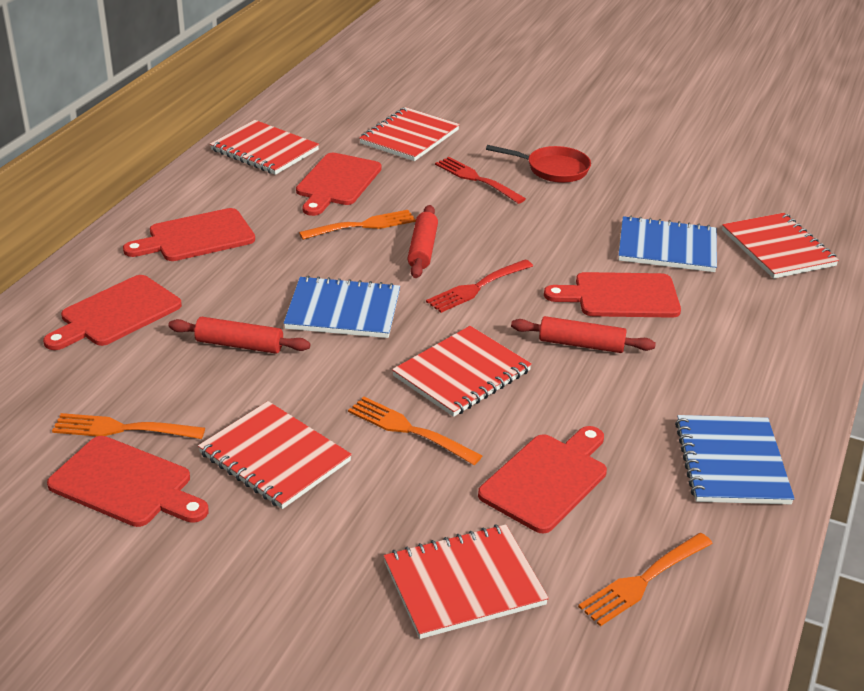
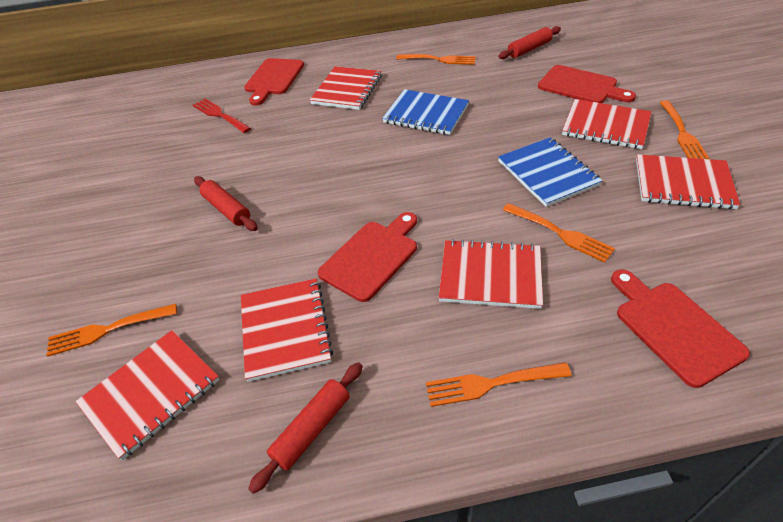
blue notebook: [284,276,400,338] [618,215,717,272] [675,415,795,504] = 3 -> [382,89,469,135] [498,137,603,207] = 2
orange fork: [52,413,205,439] [299,210,416,240] [348,397,482,465] [578,533,713,626] = 4 -> [46,304,177,357] [396,54,476,65] [426,362,572,407] [503,203,615,263] [659,100,709,159] = 5
red cutting board: [43,275,182,350] [47,436,209,527] [123,208,255,261] [296,153,382,216] [478,426,607,533] [544,272,681,318] = 6 -> [244,58,304,106] [318,212,417,302] [538,65,636,103] [611,269,750,388] = 4
red fork: [426,259,533,313] [435,157,526,204] = 2 -> [193,99,251,133] = 1
red pan: [486,145,591,183] = 1 -> none = 0

